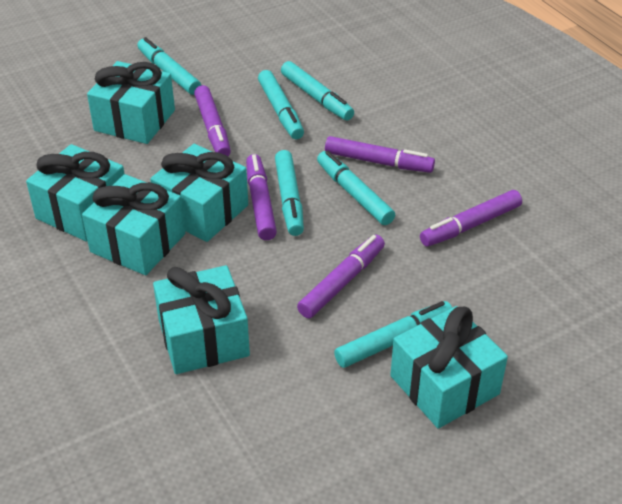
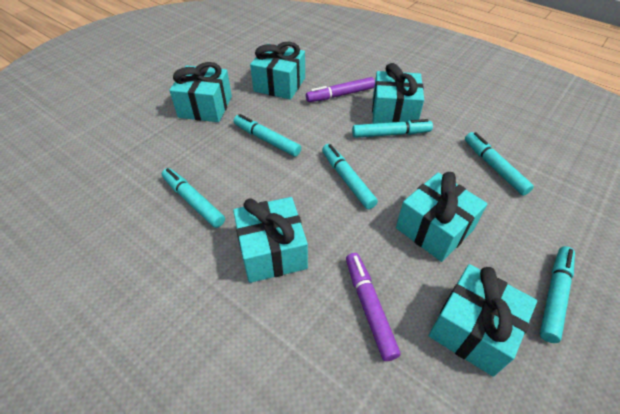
purple marker: [194,85,231,156] [246,154,277,240] [297,235,385,318] [325,136,435,173] [420,190,522,247] = 5 -> [306,77,375,102] [346,253,401,361] = 2

